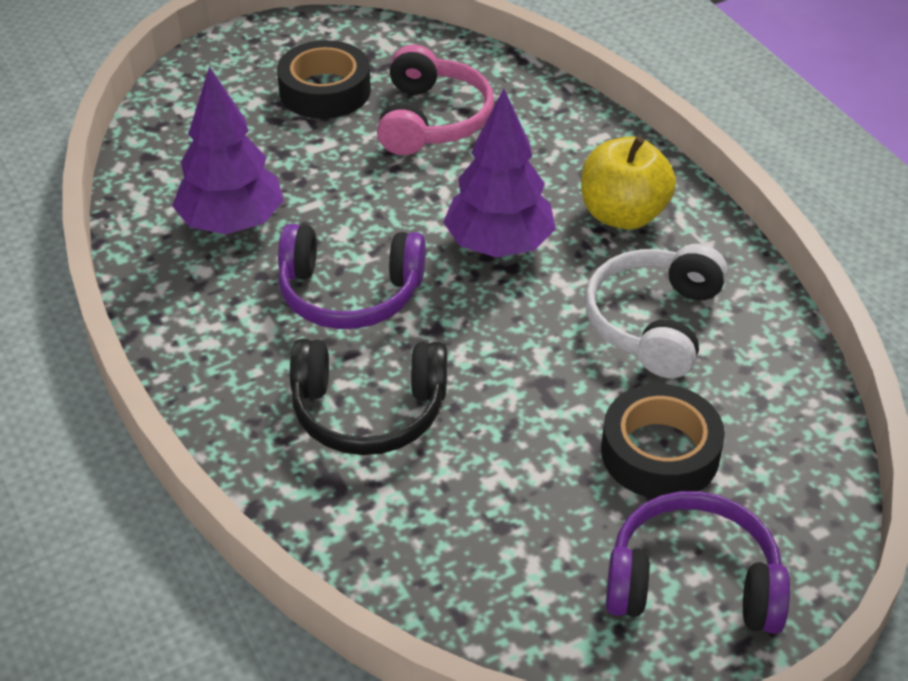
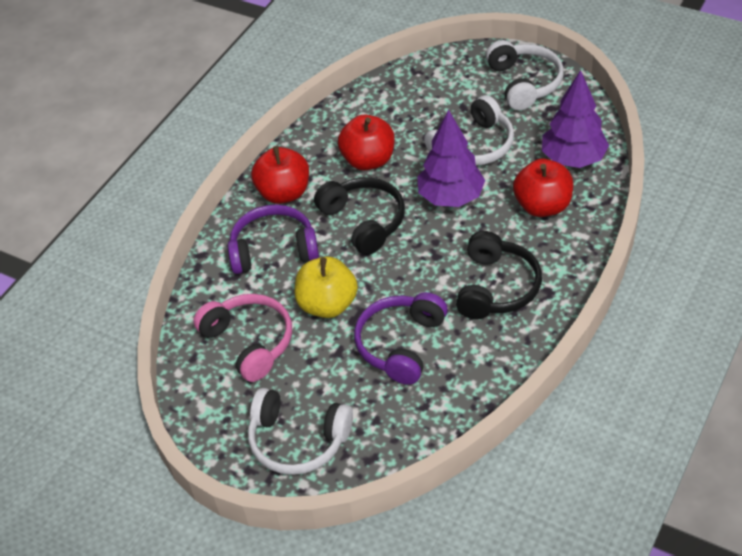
black headphones: [290,339,447,455] = 1 -> [314,177,405,255] [456,231,542,319] = 2
black tape: [277,40,371,119] [601,384,725,498] = 2 -> none = 0
red apple: none = 0 -> [251,146,309,204] [338,114,394,170] [513,159,573,217] = 3
white headphones: [584,244,728,378] = 1 -> [248,388,353,475] [424,95,514,166] [486,40,564,110] = 3

